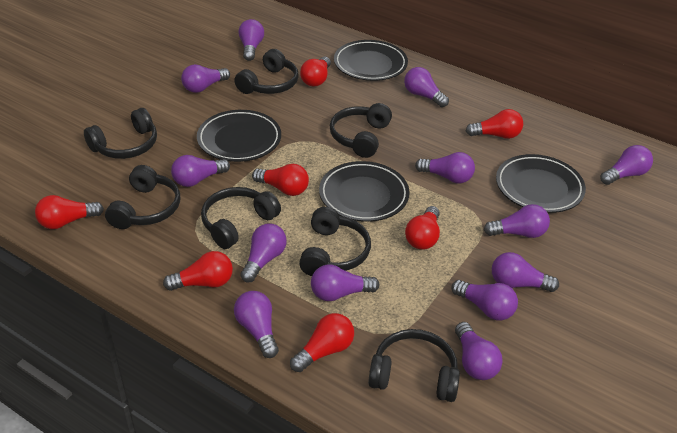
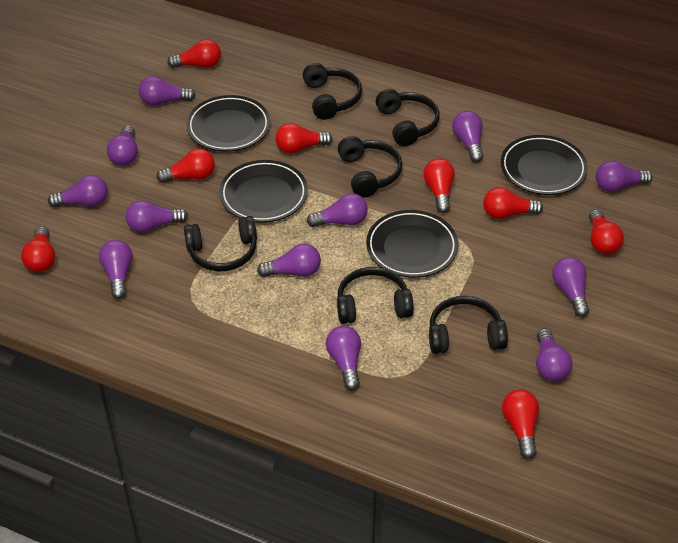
black headphones: [84,108,157,159] [105,165,180,229] [201,187,281,249] [234,49,299,94] [299,207,371,276] [330,103,392,158] [368,329,460,402] = 7 -> [184,216,257,272] [303,63,362,120] [337,267,414,324] [338,136,403,198] [376,89,440,146] [429,296,508,354] = 6
purple light bulb: [171,155,230,187] [181,64,230,93] [234,291,279,358] [238,19,264,61] [240,224,287,282] [311,265,379,301] [404,67,449,107] [415,152,475,184] [451,280,518,320] [455,322,503,380] [484,204,550,238] [492,252,559,292] [600,145,653,185] = 13 -> [48,175,108,207] [99,240,133,299] [107,125,138,166] [126,200,188,232] [138,76,196,106] [257,243,321,277] [307,193,368,227] [326,326,361,390] [452,111,483,162] [536,328,572,381] [552,257,589,317] [596,161,652,192] = 12
red light bulb: [35,195,104,229] [163,251,233,291] [252,164,309,196] [290,313,354,372] [300,57,331,87] [405,206,440,250] [466,109,523,139] = 7 -> [21,226,55,272] [156,149,215,183] [167,39,221,68] [275,123,332,154] [423,158,455,213] [483,187,543,219] [502,390,539,459] [589,209,624,254] = 8

